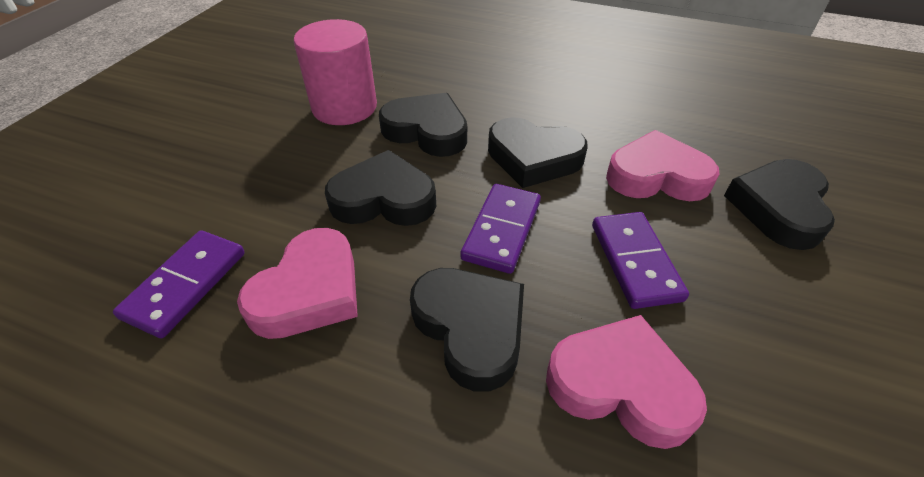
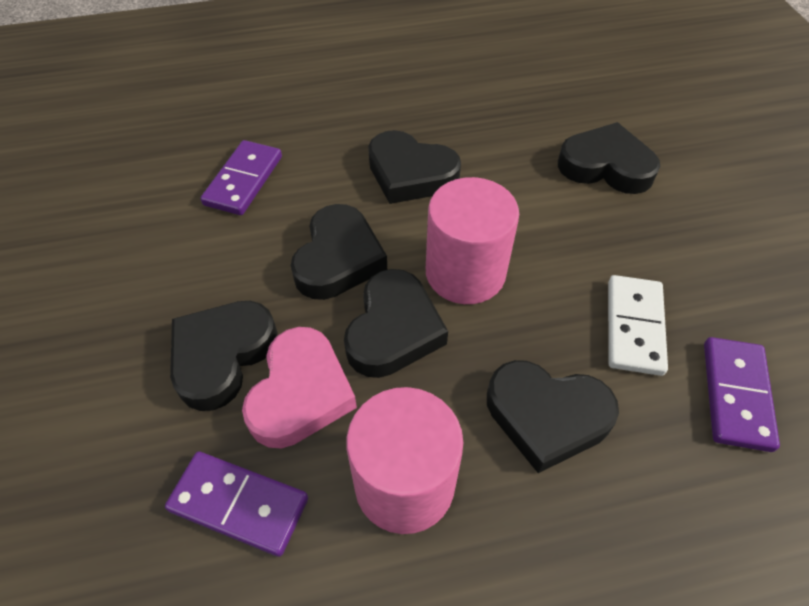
black heart: [325,150,436,226] [379,93,467,157] [410,268,524,392] [488,117,588,188] [724,159,835,250] = 5 -> [170,301,277,411] [291,204,387,300] [344,269,448,378] [368,130,461,204] [487,360,619,473] [558,122,660,194] = 6
pink cylinder: [294,19,377,125] = 1 -> [346,387,463,534] [426,177,519,304] = 2
pink heart: [237,228,358,339] [546,315,707,449] [606,130,719,201] = 3 -> [242,327,357,449] = 1
white domino: none = 0 -> [608,275,668,376] = 1

